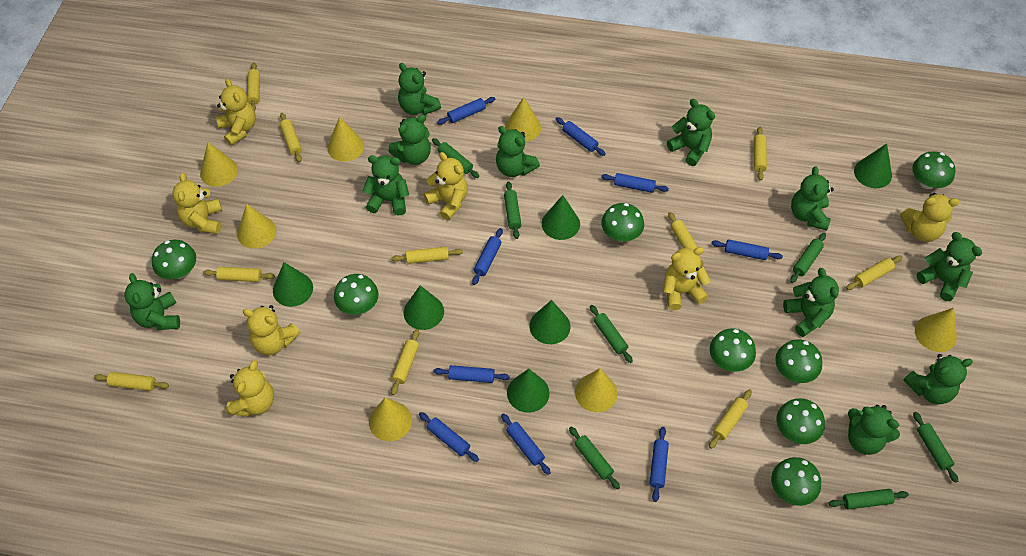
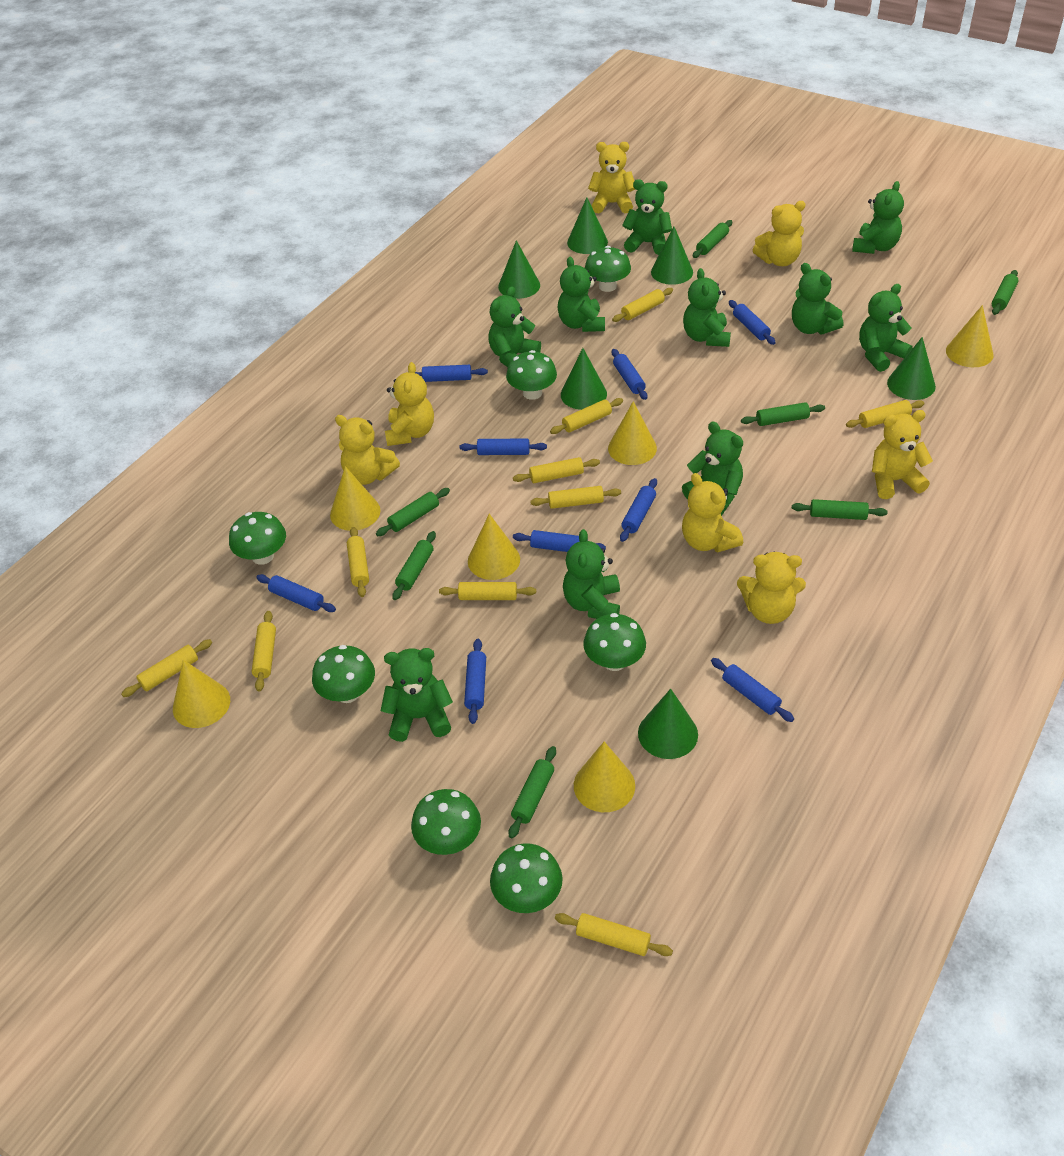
green mushroom: [152,240,196,279] [334,274,379,315] [601,203,644,242] [710,328,756,372] [771,457,821,506] [775,339,822,383] [776,398,825,444] [912,151,956,189] = 8 -> [229,512,286,565] [312,645,375,703] [411,789,481,855] [490,843,563,913] [506,350,557,400] [583,613,646,671] [585,246,631,292] = 7
green teddy bear: [124,273,180,330] [363,155,409,216] [388,115,431,165] [398,63,441,115] [496,126,540,177] [667,99,715,166] [783,268,839,337] [791,166,834,231] [848,405,900,455] [904,354,973,404] [917,232,982,301] = 11 -> [381,648,453,742] [488,286,541,367] [558,257,605,332] [563,529,620,619] [622,179,672,255] [682,422,743,516] [683,268,731,347] [792,263,844,335] [852,181,904,254] [859,284,912,372] = 10
yellow cone: [200,142,238,187] [237,204,276,249] [327,117,364,162] [369,397,412,441] [505,97,541,142] [575,368,618,412] [915,308,957,352] = 7 -> [173,660,230,728] [330,466,381,531] [468,514,520,580] [574,742,635,812] [608,401,657,465] [946,305,993,367] = 6

